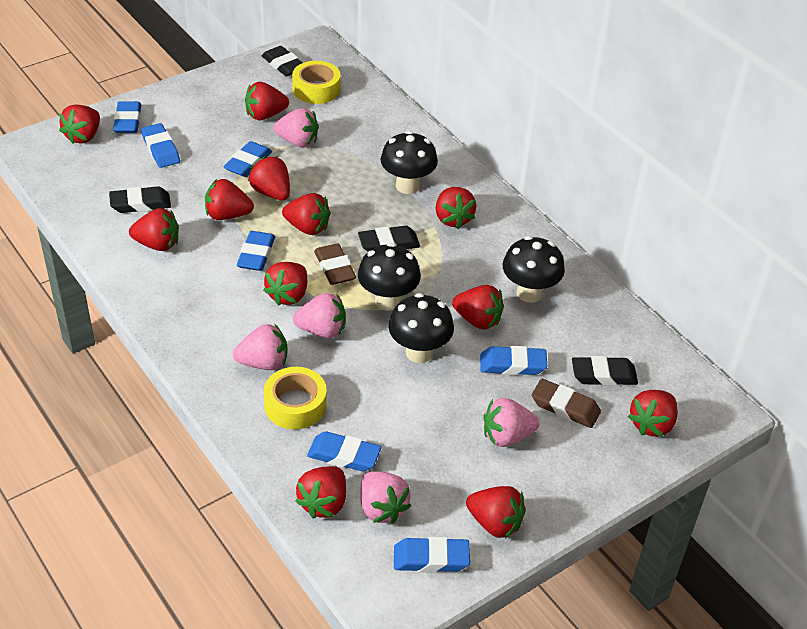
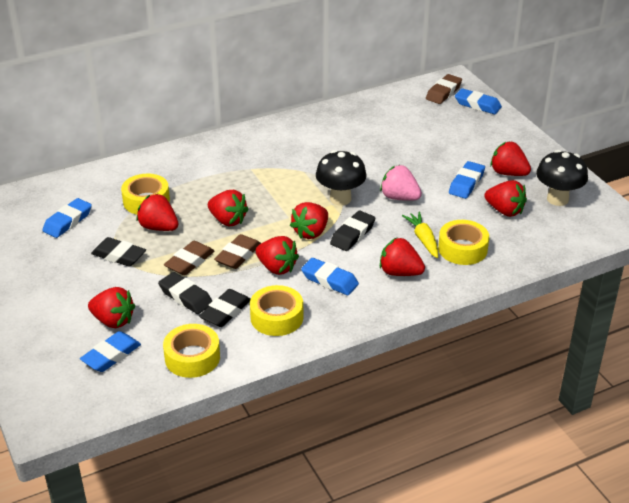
black mushroom: [358,243,421,311] [381,131,438,194] [389,293,454,363] [503,236,565,303] = 4 -> [316,150,367,206] [536,150,588,206] = 2
blue eraser: [113,101,141,133] [141,123,180,168] [223,141,272,177] [237,231,275,271] [307,431,382,472] [394,537,470,573] [480,346,547,375] = 7 -> [42,198,92,238] [80,331,141,372] [301,258,359,295] [449,161,485,199] [455,88,502,114] = 5
brown eraser: [314,244,356,285] [532,379,601,428] = 2 -> [164,241,214,275] [214,234,261,269] [426,74,462,104] = 3
pink strawberry: [233,323,288,370] [274,108,319,148] [293,293,346,338] [360,472,411,524] [483,398,540,447] = 5 -> [380,165,422,201] = 1
red strawberry: [59,104,100,144] [129,208,179,251] [205,179,254,220] [245,82,289,120] [248,156,290,200] [263,262,307,306] [282,193,331,235] [295,466,346,519] [436,187,476,229] [452,285,504,330] [466,486,526,539] [628,390,678,437] = 12 -> [88,287,135,328] [136,194,178,231] [208,190,249,226] [256,236,299,275] [290,202,328,239] [380,238,425,276] [484,180,527,217] [490,142,531,176] = 8
yellow carrot: none = 0 -> [402,212,438,258] = 1
yellow tape: [264,367,327,429] [292,61,341,104] = 2 -> [121,174,170,215] [163,324,220,378] [250,285,303,336] [438,220,489,265] = 4

